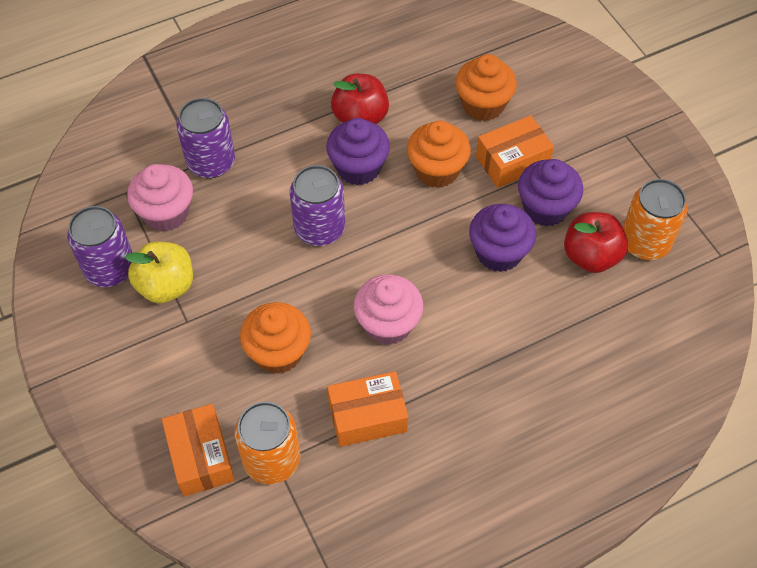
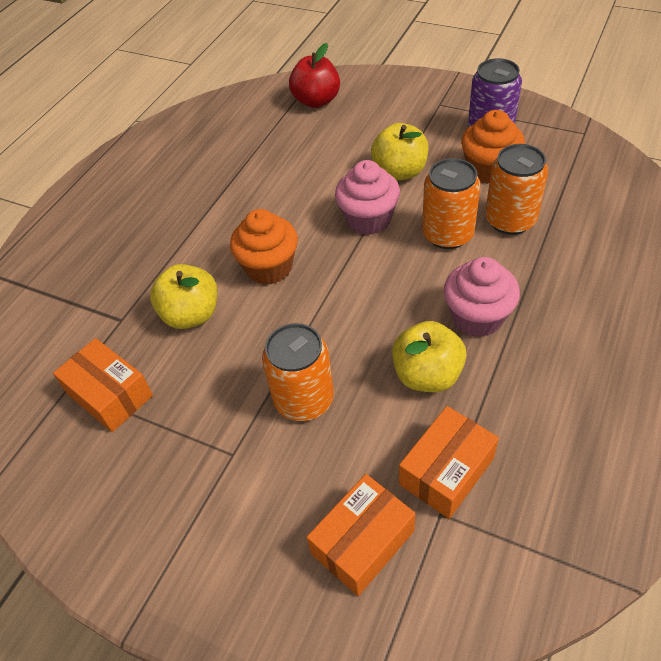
orange can: [234,401,300,484] [623,179,687,260] = 2 -> [262,323,334,421] [422,158,481,249] [485,144,548,235] = 3
orange cupcake: [240,302,311,374] [407,121,471,188] [455,54,517,121] = 3 -> [230,209,298,285] [461,110,525,184] = 2
purple can: [67,206,133,287] [176,98,235,178] [290,165,345,246] = 3 -> [468,58,522,128] = 1
purple cupcake: [326,118,390,185] [469,204,536,272] [518,159,583,226] = 3 -> none = 0
red apple: [331,74,389,124] [564,212,628,273] = 2 -> [289,43,340,108] = 1
yellow apple: [125,241,193,303] = 1 -> [150,264,217,329] [371,123,429,181] [392,321,467,392] = 3

